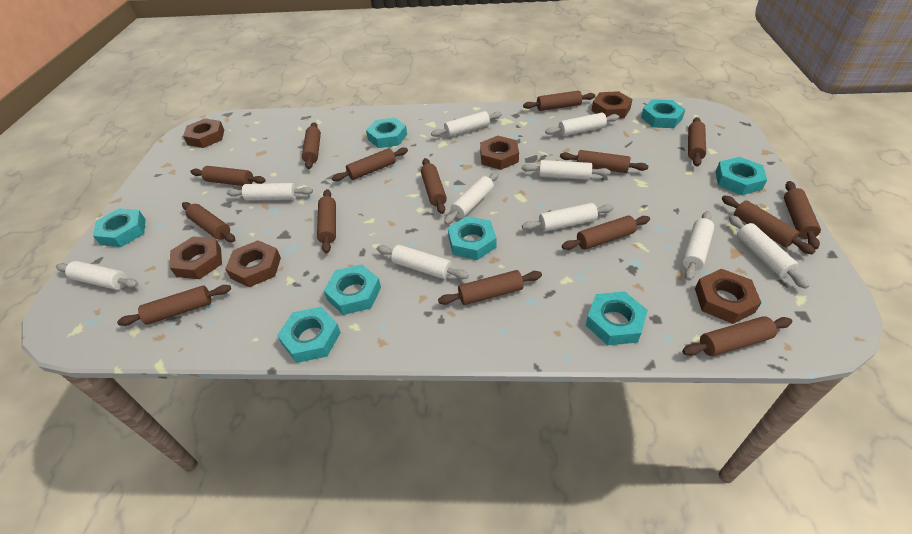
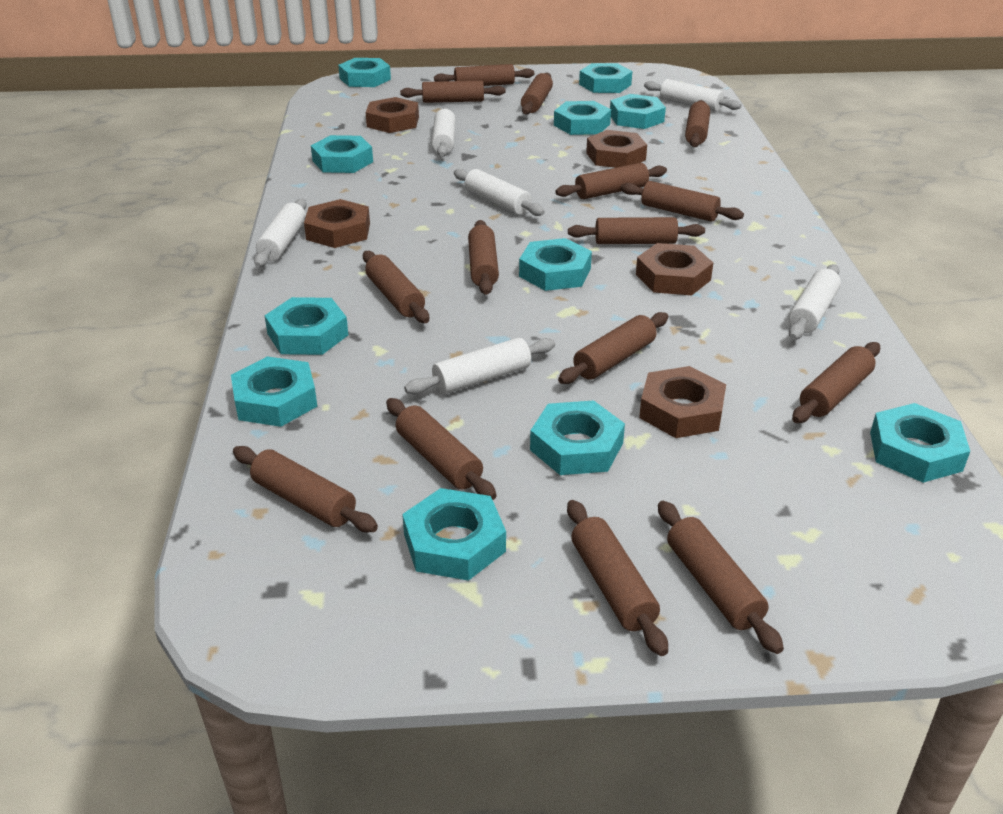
brown nut: [170,236,222,279] [183,119,224,148] [225,240,281,287] [480,136,519,170] [591,91,633,119] [695,269,762,324] = 6 -> [304,199,370,248] [366,97,419,133] [586,130,647,168] [636,243,713,295] [639,366,726,438] = 5
turquoise nut: [93,208,146,247] [277,307,341,363] [324,264,381,315] [366,118,407,148] [448,216,496,260] [586,291,648,345] [641,99,686,128] [716,157,767,195] = 8 -> [231,356,317,427] [265,297,348,355] [311,135,373,173] [338,58,391,87] [402,488,506,581] [519,238,592,291] [530,400,625,475] [554,101,611,135] [579,63,632,93] [610,94,666,129] [870,403,970,483] = 11
white rolling pin: [56,261,139,290] [227,183,313,201] [377,245,469,279] [431,111,502,137] [444,172,499,225] [521,160,611,180] [522,203,614,232] [545,113,619,136] [682,211,715,281] [729,215,809,289] = 10 -> [254,199,307,267] [404,338,555,394] [432,107,456,157] [454,169,545,216] [644,79,741,112] [788,264,841,340] = 6

